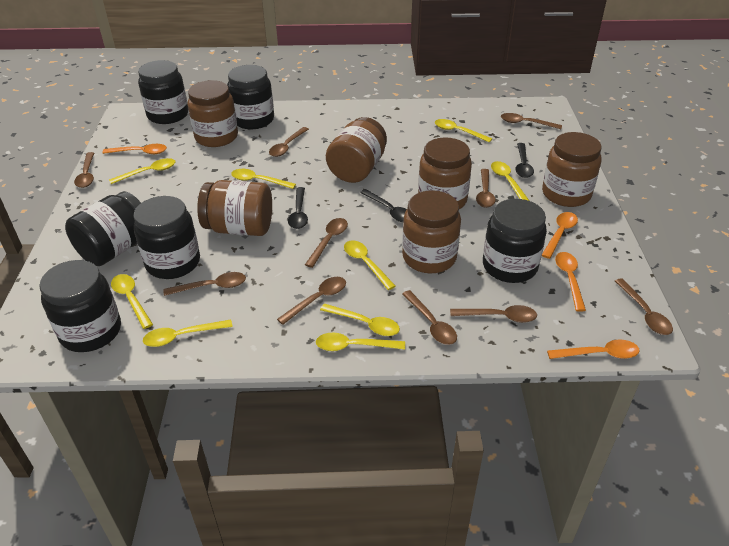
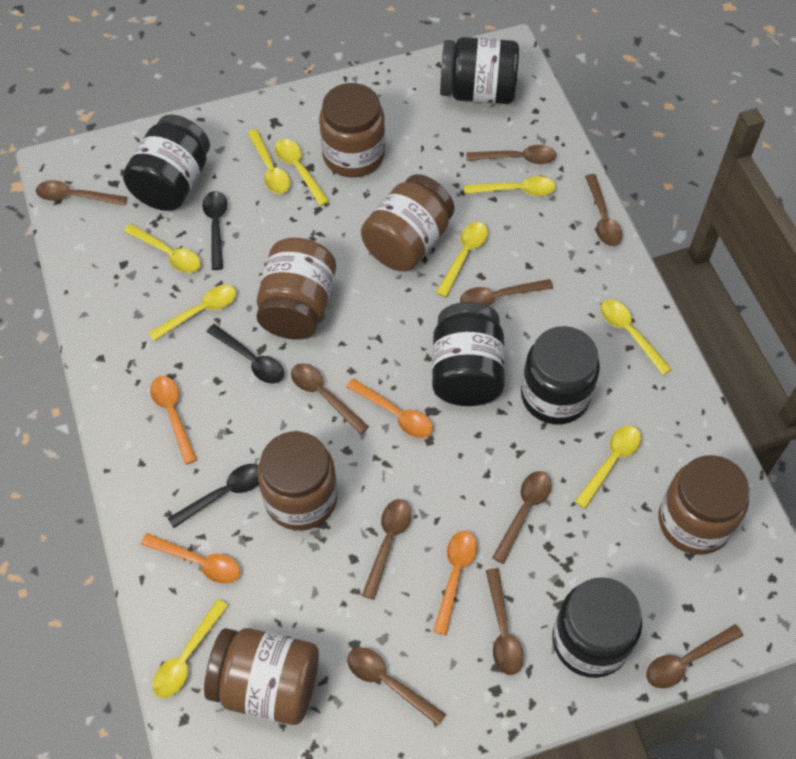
black jar: [39,260,121,352] [65,191,141,266] [134,196,200,279] [138,60,188,124] [227,65,274,129] [483,199,547,283] = 6 -> [123,114,210,211] [432,302,505,406] [440,37,519,104] [521,326,600,425] [553,577,642,678] = 5

